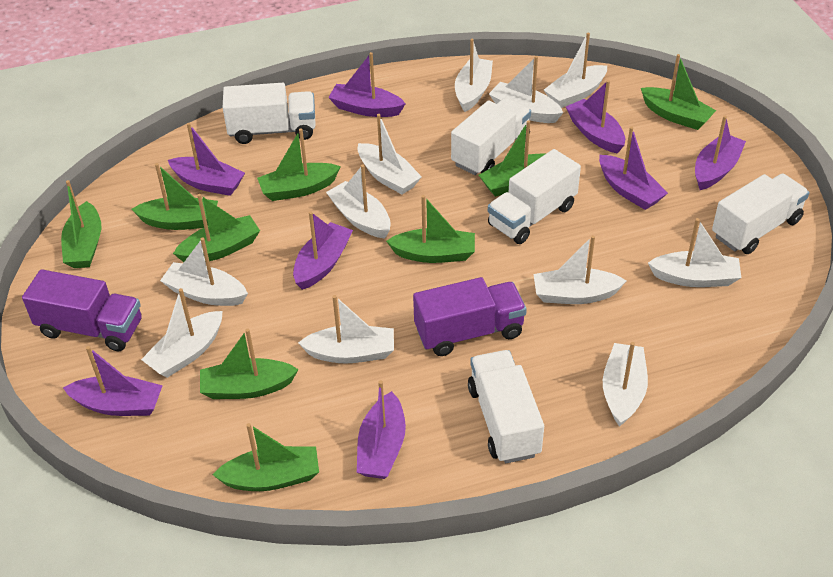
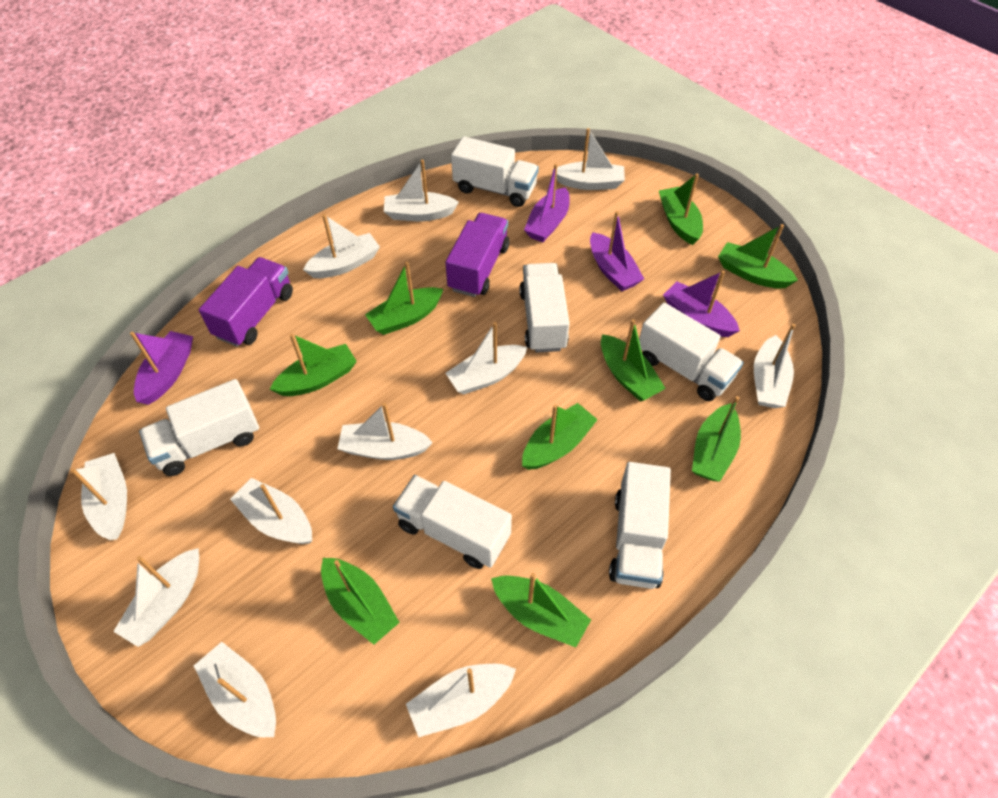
purple boat: [63,346,163,416] [168,123,245,196] [293,211,353,290] [328,52,406,117] [357,380,406,479] [566,80,625,154] [599,126,668,210] [695,116,746,190] = 8 -> [130,331,193,405] [524,164,570,242] [590,211,644,291] [663,271,740,337] = 4
white truck: [223,83,316,144] [451,98,531,175] [468,350,544,463] [488,149,581,244] [712,174,809,254] = 5 -> [139,379,259,476] [393,475,512,569] [451,136,539,207] [519,263,570,353] [609,462,671,589] [639,302,744,401] = 6

